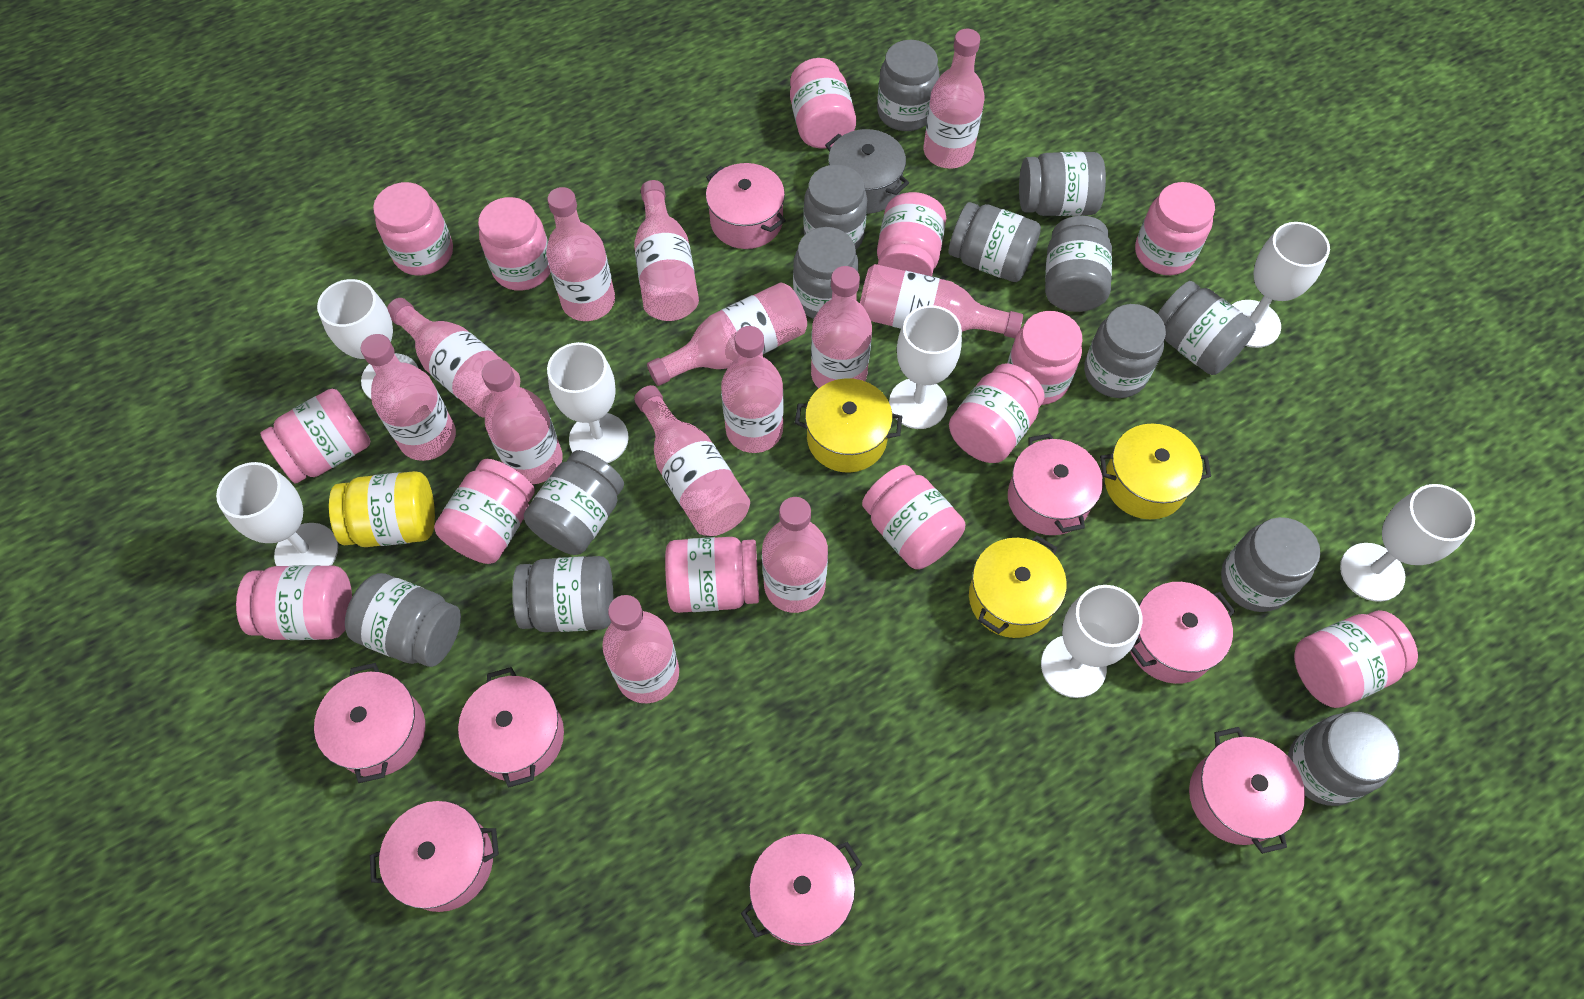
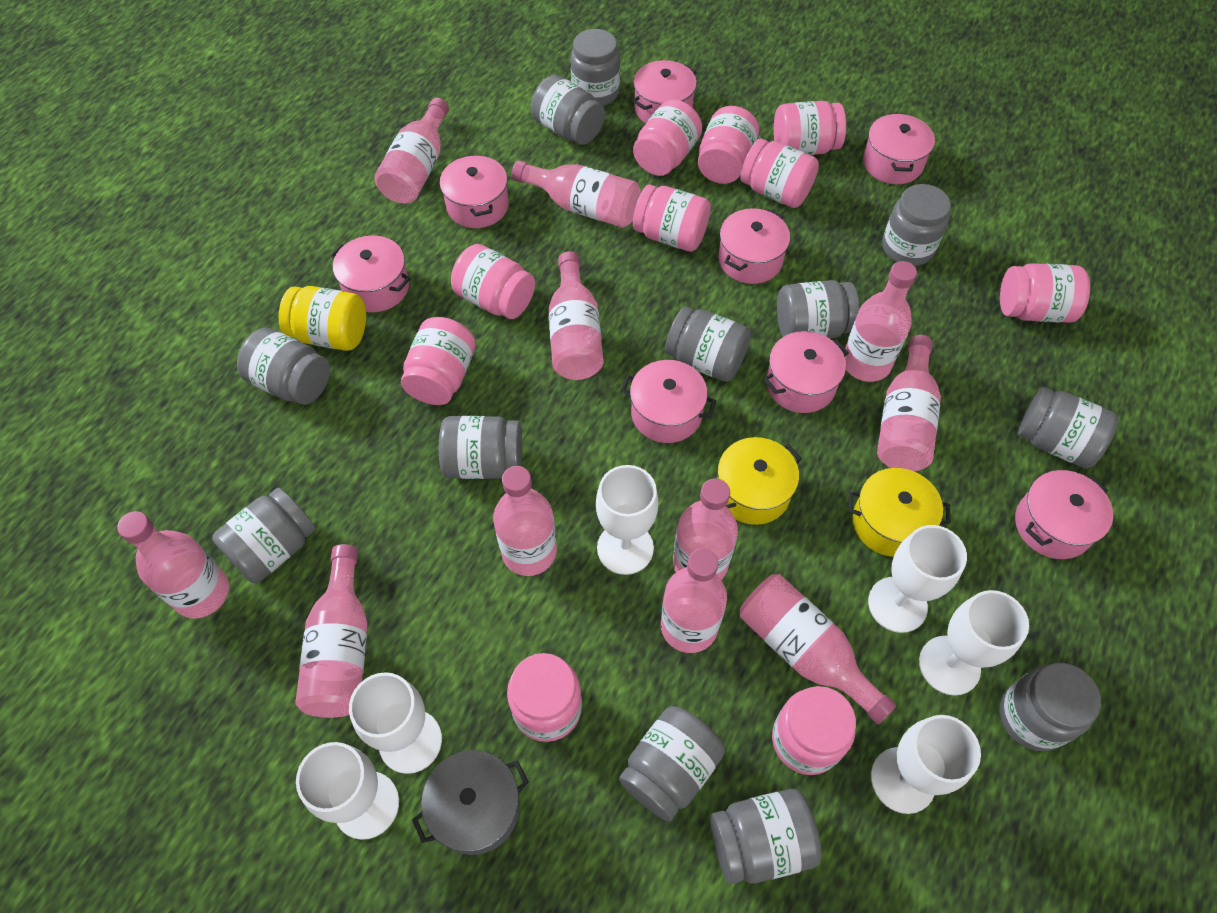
grey jar: [345,573,461,667] [512,556,613,632] [524,450,624,555] [793,227,859,319] [803,165,867,250] [877,40,940,131] [949,202,1041,282] [1019,152,1106,216] [1045,216,1112,312] [1084,304,1166,398] [1158,281,1256,375] [1221,517,1320,612] [1288,712,1400,806] = 13 -> [212,488,316,583] [237,328,330,405] [439,416,522,479] [531,75,605,145] [571,29,620,106] [619,706,725,821] [665,307,751,382] [710,789,822,884] [777,280,860,338] [882,184,951,266] [999,663,1101,751] [1018,387,1118,468] = 12
pink bottle: [361,334,456,461] [387,298,520,418] [482,359,563,484] [546,187,615,321] [602,595,679,703] [634,180,699,321] [634,385,750,536] [647,282,807,386] [721,326,783,453] [762,497,828,613] [811,266,872,388] [860,264,1023,338] [924,29,985,169] = 13 -> [117,511,229,619] [295,544,367,718] [374,98,449,203] [493,466,557,576] [512,160,641,228] [548,251,603,380] [661,549,727,653] [673,478,738,580] [740,574,896,725] [843,261,917,382] [877,335,941,472] = 11
pink jar: [236,565,352,640] [260,389,370,484] [373,182,453,276] [434,459,535,564] [478,197,551,291] [665,537,759,613] [790,58,856,148] [862,465,965,569] [877,192,946,276] [949,363,1045,463] [1008,311,1083,405] [1135,182,1215,275] [1294,610,1418,708] = 13 -> [401,317,476,405] [451,244,535,319] [507,653,582,742] [633,99,702,176] [633,184,711,252] [698,106,759,184] [741,138,819,208] [772,686,856,775] [774,101,846,155] [1000,263,1090,323] = 10
white goblet: [216,462,338,566] [317,279,418,399] [547,342,629,463] [889,305,962,429] [1041,585,1142,698] [1232,222,1330,348] [1340,484,1475,602] = 7 -> [296,742,399,840] [349,672,442,774] [596,465,659,575] [868,525,967,633] [871,715,981,814] [919,590,1029,696] = 6
yellow pot: [795,378,902,473] [969,535,1067,638] [1100,424,1211,519] = 3 -> [717,437,802,525] [848,468,951,557] = 2

